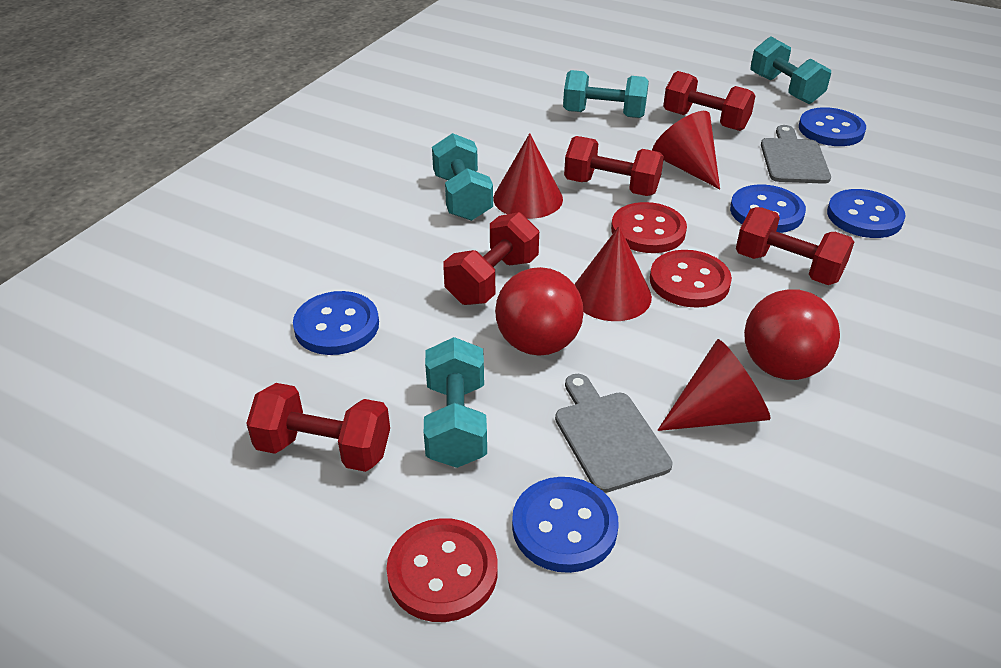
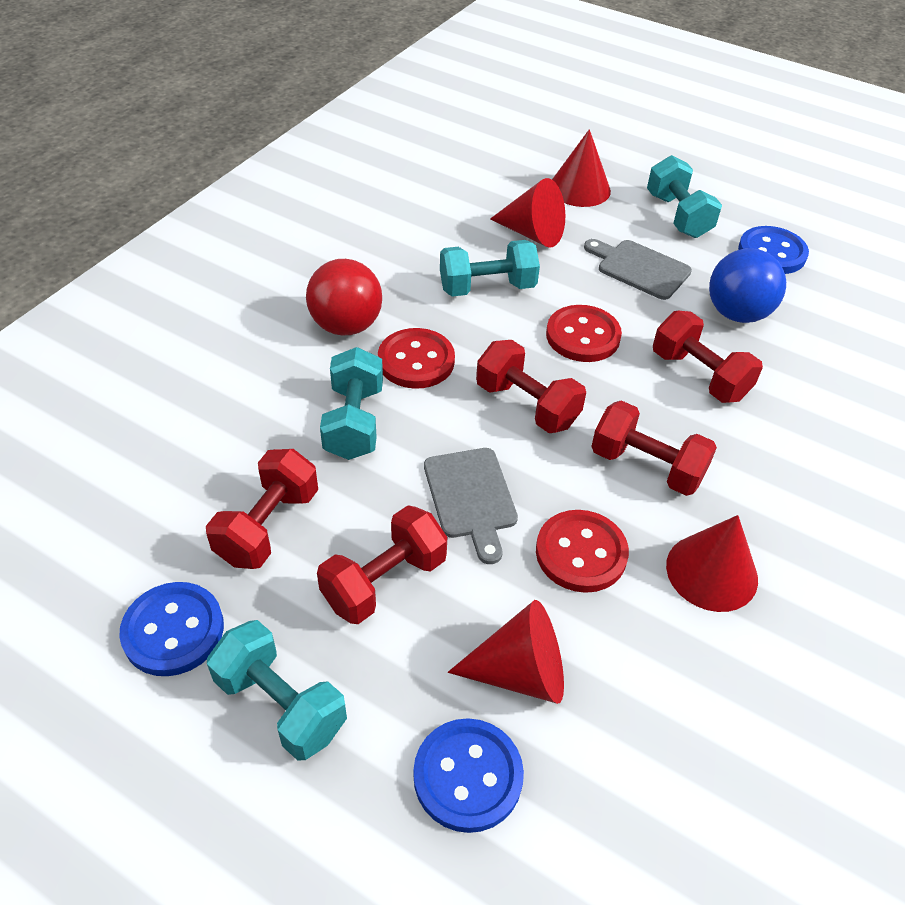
blue ball: none = 0 -> [709,248,786,323] = 1
blue button: [293,291,379,355] [512,477,619,573] [730,185,806,233] [799,107,866,146] [827,189,906,238] = 5 -> [119,582,224,676] [413,718,524,833] [738,226,809,274] = 3
red ball: [495,267,584,356] [744,289,840,380] = 2 -> [306,259,382,335] = 1

